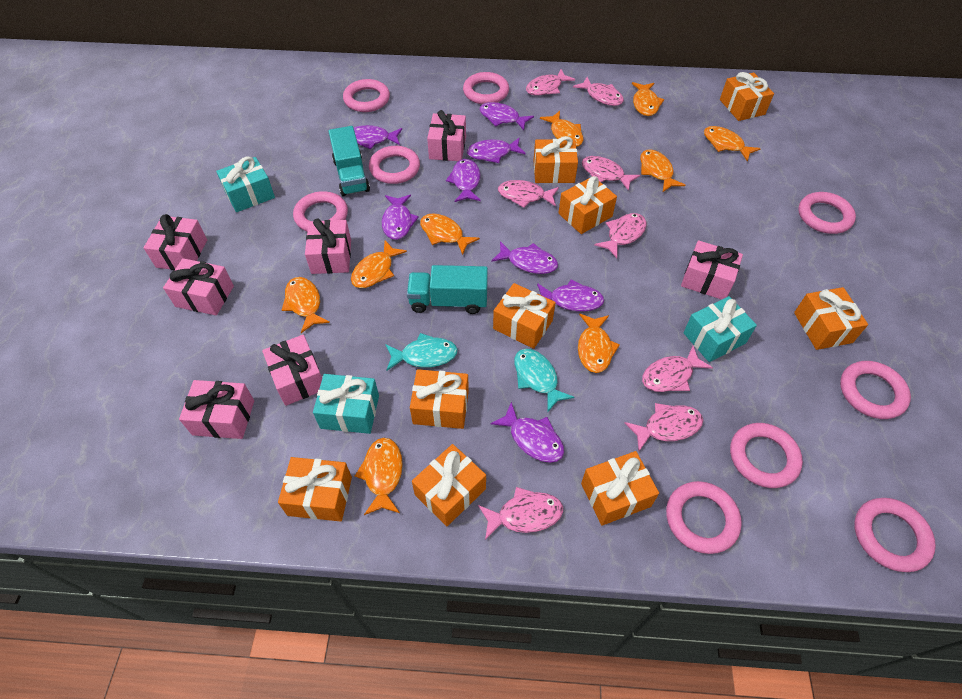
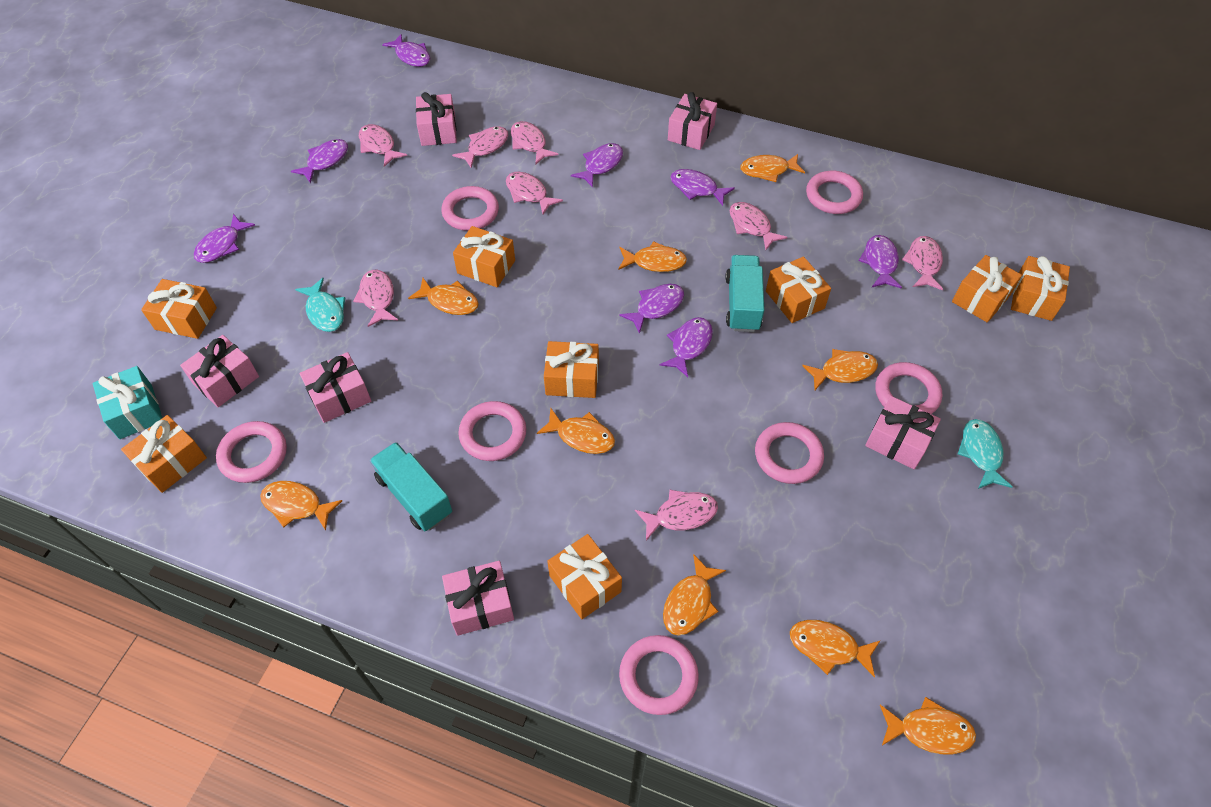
orange gift: [278,457,352,522] [410,369,469,429] [412,444,486,526] [493,283,556,349] [533,136,578,183] [559,176,617,234] [581,451,659,526] [720,72,774,121] [794,287,868,350] = 9 -> [121,415,207,493] [141,279,217,339] [453,226,515,287] [544,341,599,398] [547,534,622,619] [766,256,831,323] [952,255,1022,323] [1011,256,1070,321] = 8
pink gift: [144,214,207,270] [163,258,234,316] [179,380,254,439] [262,335,322,406] [305,218,351,274] [427,110,466,161] [681,240,743,300] = 7 -> [180,335,259,407] [300,352,371,423] [416,92,457,146] [442,561,514,636] [668,92,717,150] [865,396,941,469] = 6
pink ring: [293,191,348,231] [343,79,390,112] [369,146,420,184] [463,72,509,104] [666,481,742,554] [730,423,803,488] [798,192,856,234] [840,361,911,419] [854,498,936,572] = 9 -> [216,421,287,483] [441,186,499,231] [458,401,526,461] [619,635,699,715] [755,422,824,484] [806,171,863,214] [875,362,942,414] = 7
turquoise gift: [216,156,275,212] [313,374,379,434] [683,296,757,362] = 3 -> [93,366,162,439] = 1

